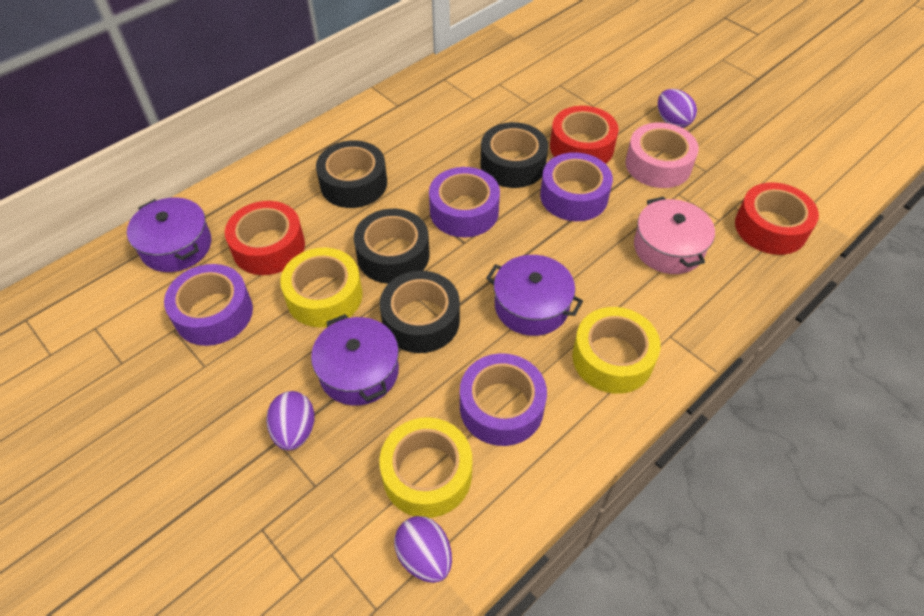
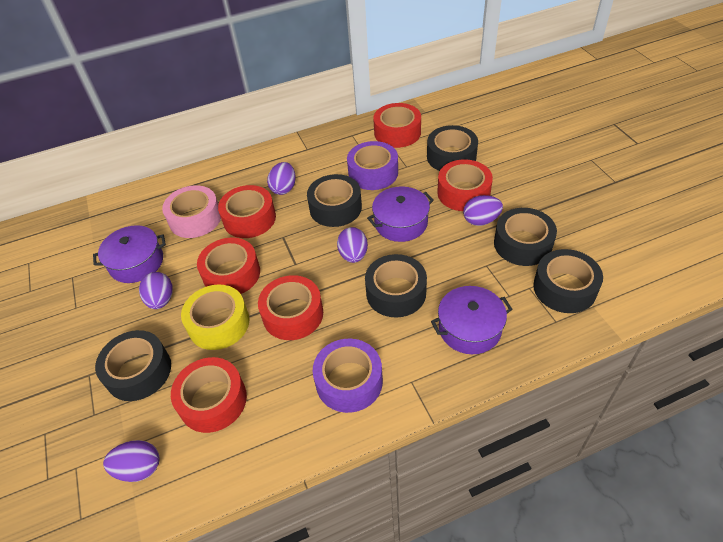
black tape: [316,140,387,208] [354,209,429,284] [380,271,460,353] [480,122,548,188] = 4 -> [95,330,171,401] [307,174,362,227] [365,254,427,318] [427,125,478,171] [494,208,557,266] [533,249,603,313] = 6
pink pot: [634,197,715,274] = 1 -> none = 0
purple egg: [266,391,315,450] [394,516,452,583] [658,89,697,128] = 3 -> [103,440,159,482] [139,272,173,309] [267,162,296,195] [337,227,368,263] [463,195,503,226] = 5
purple tape: [164,264,253,346] [429,167,500,237] [460,353,547,446] [540,152,613,221] = 4 -> [313,339,383,413] [347,141,398,190] = 2
red tape: [225,201,305,275] [550,106,619,164] [735,182,819,255] = 3 -> [171,357,247,433] [197,238,260,294] [218,185,276,238] [258,275,323,340] [373,103,421,148] [437,159,493,211] = 6
yellow tape: [280,248,362,327] [379,417,472,518] [572,307,660,394] = 3 -> [181,285,249,350] = 1

